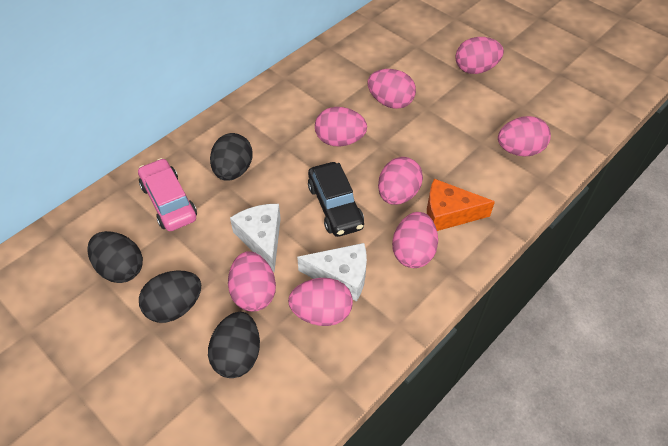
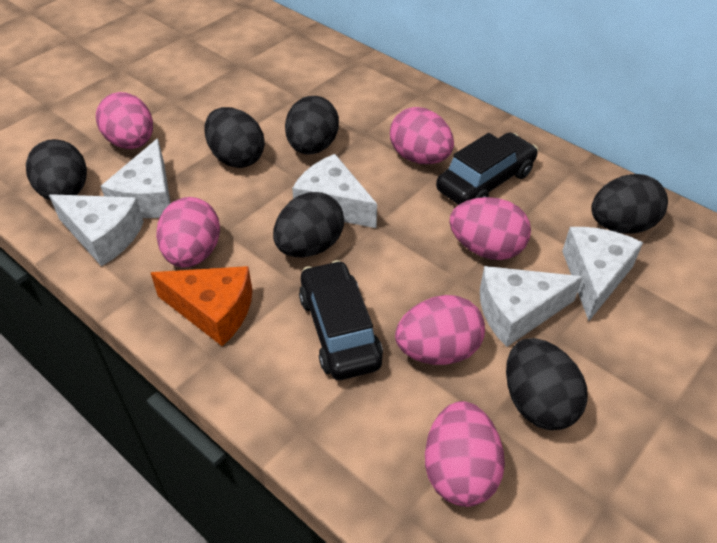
black car: [308,162,364,237] = 1 -> [299,260,383,380] [436,132,538,205] = 2
black egg: [87,231,143,283] [139,271,201,323] [208,312,260,378] [210,133,253,181] = 4 -> [26,139,87,200] [205,107,265,168] [273,192,344,257] [285,96,339,154] [506,338,588,430] [591,174,668,234] = 6
pink car: [138,158,197,231] = 1 -> none = 0
pink egg: [228,251,276,312] [288,278,353,326] [315,107,367,146] [367,69,416,109] [378,157,423,205] [392,212,438,268] [455,37,504,74] [498,116,551,156] = 8 -> [96,92,153,149] [156,197,220,268] [390,107,454,164] [395,295,485,365] [425,401,505,507] [449,197,531,260] = 6
white cheese: [230,204,281,272] [297,243,367,302] = 2 -> [49,194,144,267] [101,139,171,218] [292,154,377,228] [480,266,583,347] [562,227,643,321] = 5

